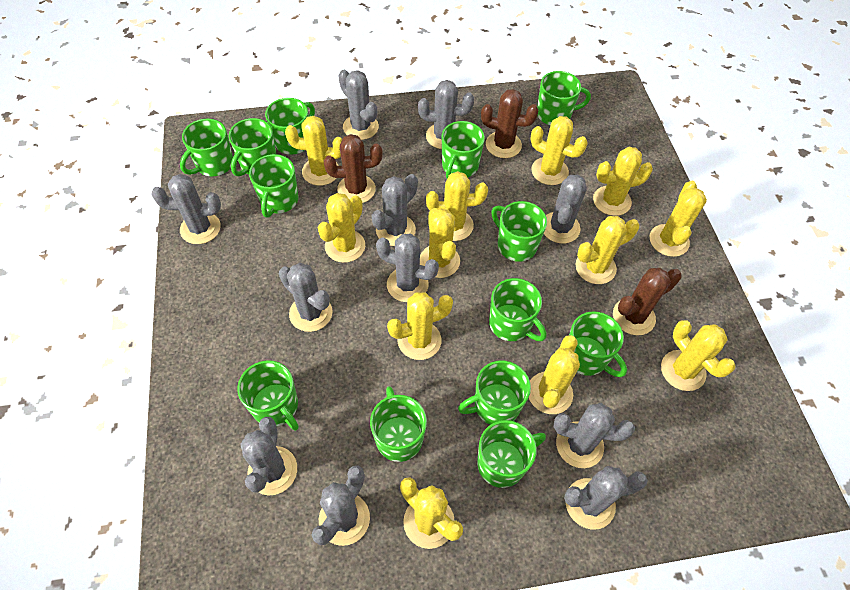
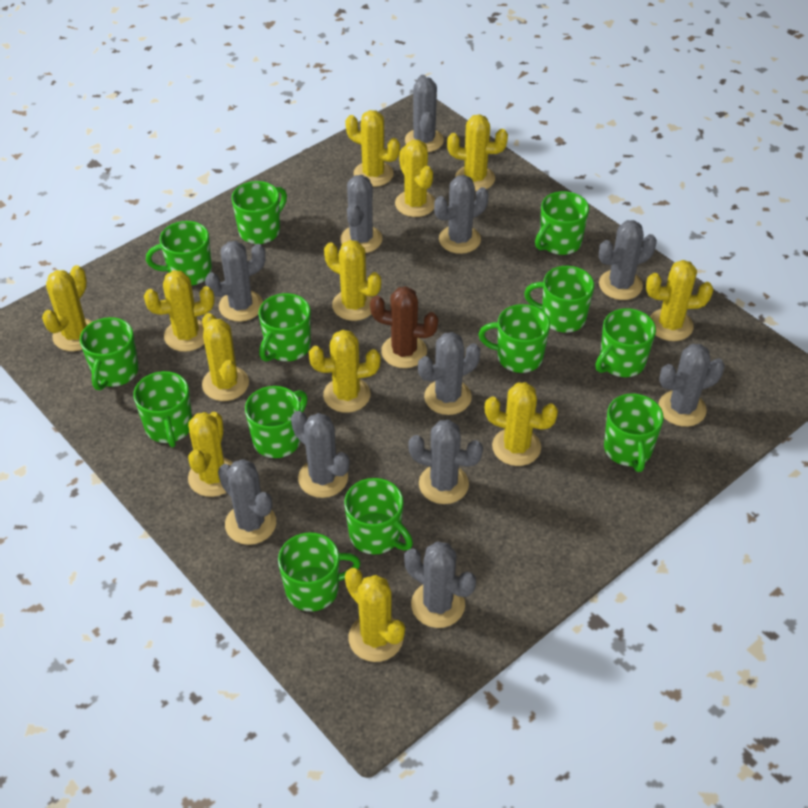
brown cactus: [324,134,383,203] [481,89,538,158] [613,268,682,335] = 3 -> [370,286,438,368] = 1

